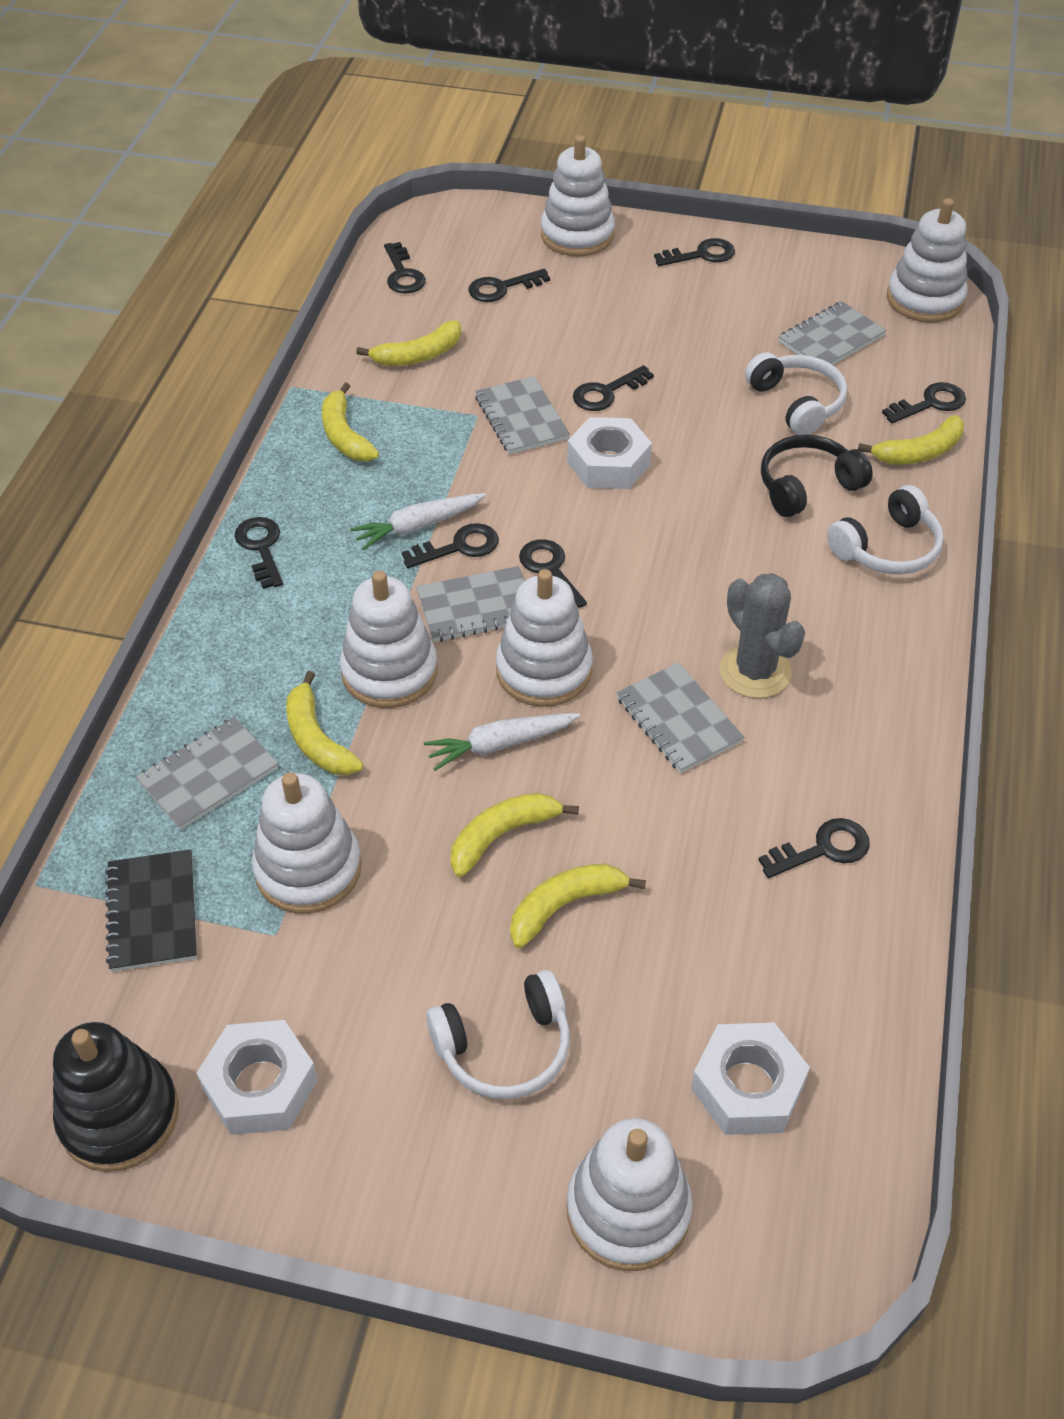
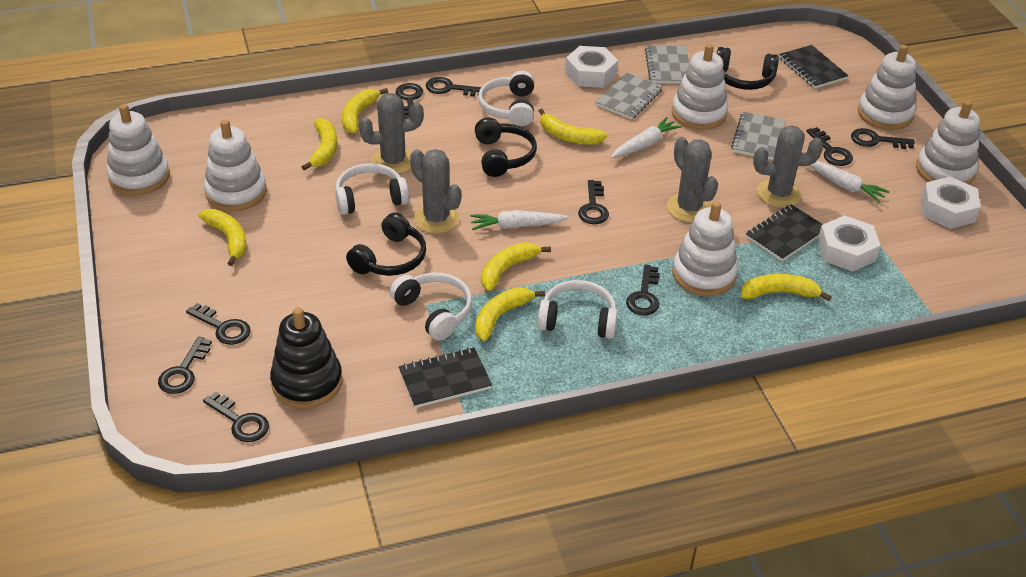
black headphones: [761,435,873,517] = 1 -> [346,213,426,276] [475,117,537,177] [717,47,779,90] = 3
black notebook: [105,849,197,972] = 1 -> [399,348,492,408] [746,204,823,261] [779,45,848,89] = 3
grey cactus: [720,573,805,698] = 1 -> [359,93,424,174] [410,149,461,234] [667,137,718,222] [753,125,823,208] = 4
grey notebook: [136,717,278,830] [416,566,524,642] [475,376,570,454] [616,663,744,773] [778,301,886,365] = 5 -> [595,72,663,120] [645,46,690,84] [731,112,786,160] = 3
white carrot: [350,493,486,550] [424,713,581,771] = 2 -> [470,210,569,230] [611,117,682,158] [809,160,889,203] = 3
white headphones: [426,970,570,1099] [745,352,847,435] [827,485,944,575] = 3 -> [335,163,409,215] [390,273,472,341] [478,71,534,126] [537,280,618,339] = 4
yellow banana: [286,671,363,775] [322,382,379,461] [356,320,461,366] [451,793,579,877] [510,864,646,948] [858,415,964,464] = 6 -> [199,209,247,266] [302,118,337,171] [342,88,388,133] [475,287,545,341] [481,242,551,291] [539,109,607,145] [741,274,831,301] = 7

